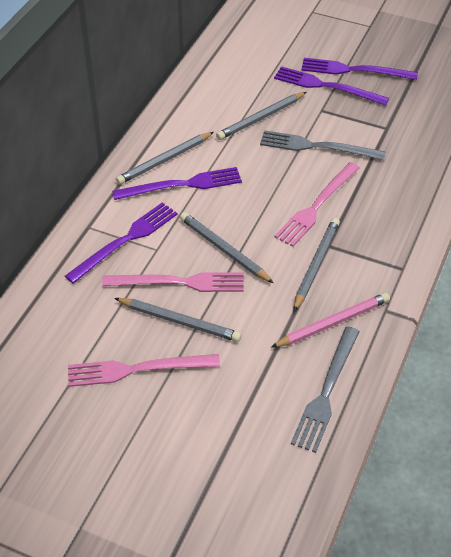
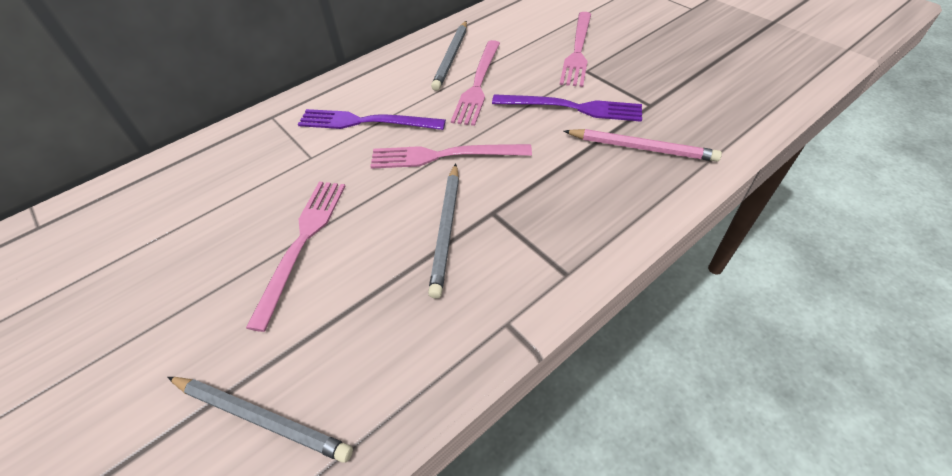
grey fork: [260,130,386,160] [291,326,360,453] = 2 -> none = 0
grey pencil: [114,298,241,342] [116,132,214,185] [180,212,274,283] [216,92,306,140] [293,218,340,312] = 5 -> [168,377,353,463] [428,164,459,299] [431,21,467,91] = 3
pink fork: [68,354,220,387] [102,272,244,292] [274,162,360,247] = 3 -> [246,181,345,332] [370,144,532,169] [451,40,500,126] [560,12,591,87] = 4
purple fork: [65,202,178,284] [112,167,242,200] [274,66,389,106] [301,58,418,80] = 4 -> [298,109,446,130] [492,94,642,122] = 2

